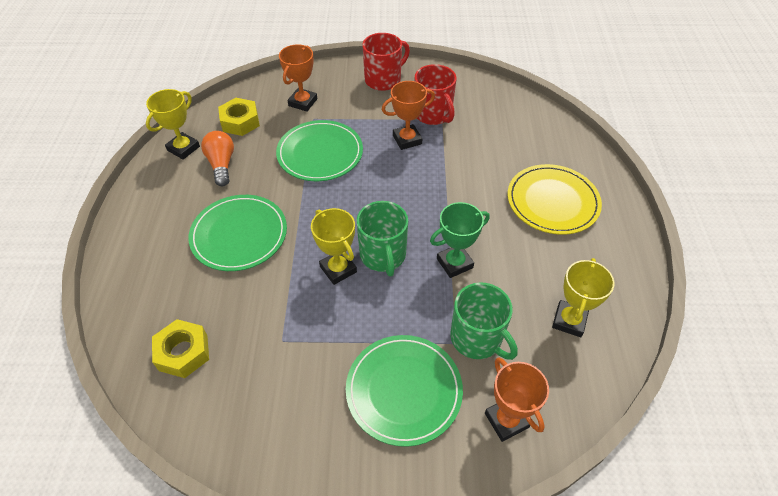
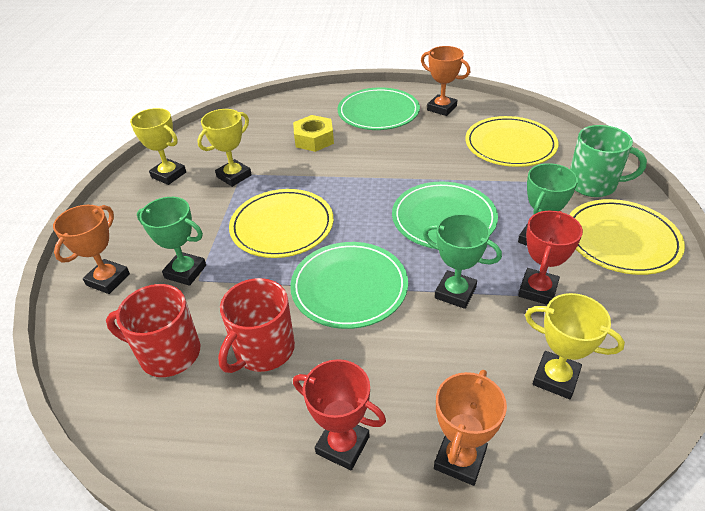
green mug: [356,201,408,276] [450,282,518,360] = 2 -> [570,125,647,197] = 1
green trophy: [430,202,490,278] = 1 -> [137,197,206,286] [423,214,502,309] [518,163,578,246] = 3
orange light bulb: [201,131,234,186] = 1 -> none = 0
red trophy: none = 0 -> [293,359,386,470] [518,211,583,305] = 2
yellow nut: [152,319,209,378] [218,98,260,136] = 2 -> [293,115,334,152] = 1
yellow plate: [508,164,602,235] = 1 -> [229,189,334,258] [465,116,559,167] [569,199,685,275] = 3

